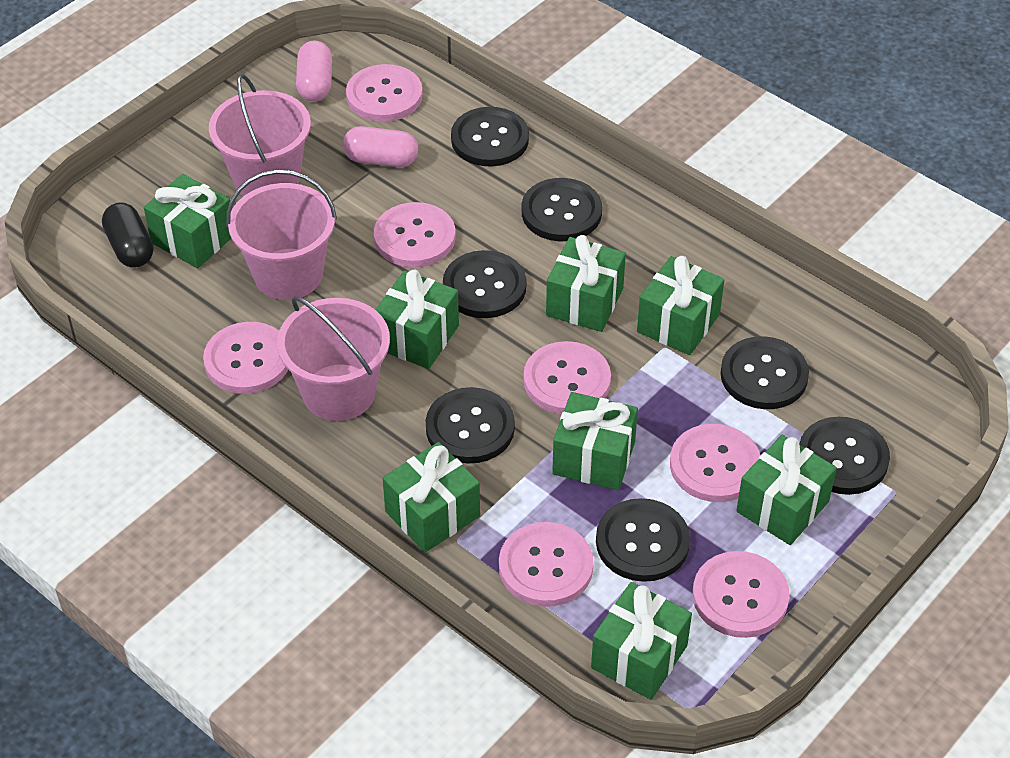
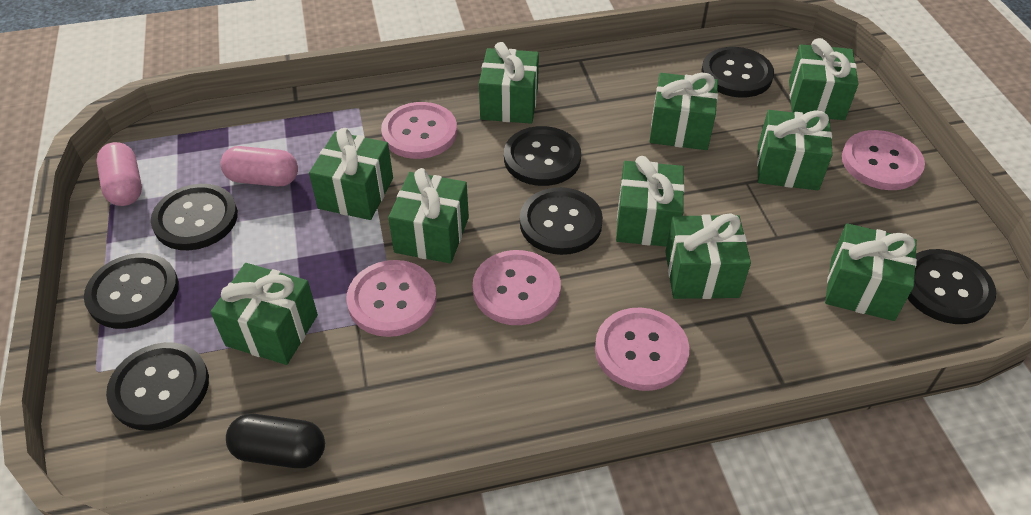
green gift: [144,174,231,268] [376,269,459,369] [383,442,480,552] [546,235,626,332] [552,392,638,490] [591,582,692,700] [637,256,724,355] [736,435,837,545] = 8 -> [210,263,318,365] [309,128,393,220] [388,168,469,263] [479,42,539,124] [616,156,685,247] [650,72,718,150] [665,213,751,299] [757,110,833,190] [789,38,859,120] [825,223,917,321] = 10
pink bucket: [209,74,311,196] [226,169,337,300] [277,296,390,421] = 3 -> none = 0
pink button: [203,322,288,394] [346,64,423,122] [374,202,456,267] [499,522,594,607] [524,341,611,414] [670,424,760,502] [693,551,789,638] = 7 -> [346,260,437,337] [381,102,457,159] [473,250,561,325] [595,307,690,391] [842,130,925,190] = 5

